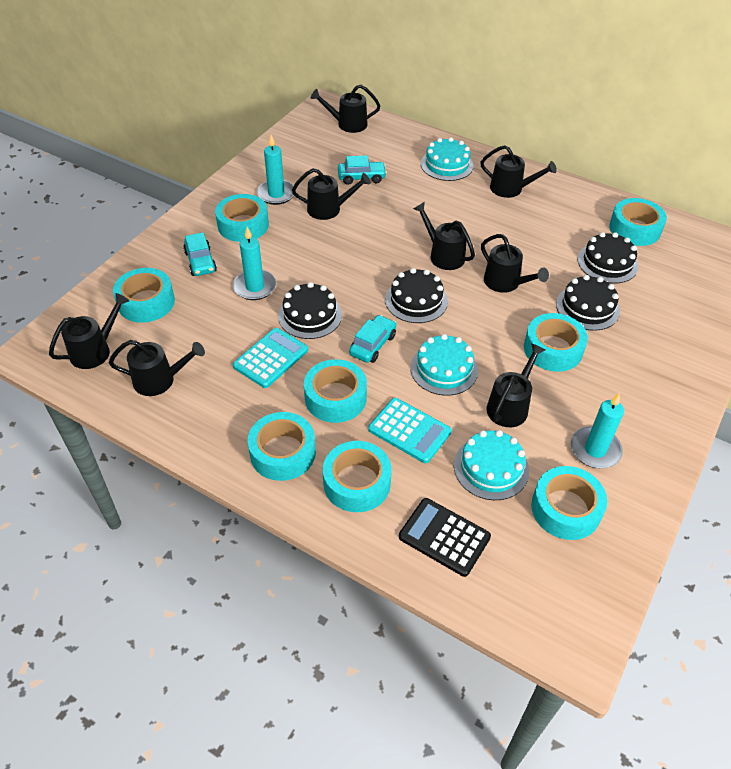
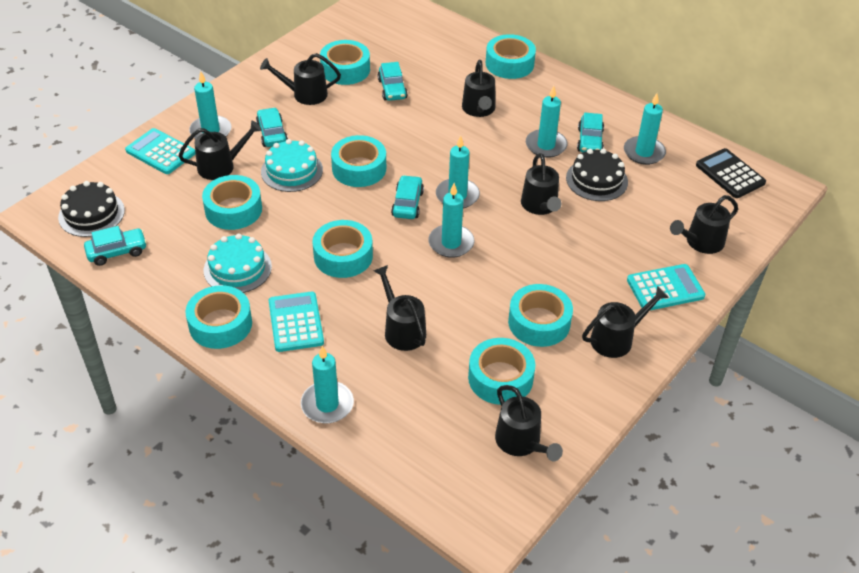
black cake: [278,282,342,339] [385,268,448,323] [556,275,620,331] [578,232,638,284] = 4 -> [58,181,125,237] [566,149,628,201] = 2
turquoise cake: [410,334,478,396] [421,137,473,181] [454,430,529,500] = 3 -> [204,234,272,293] [261,139,323,192] = 2
turquoise calculator: [233,328,308,388] [368,398,452,463] = 2 -> [125,128,196,174] [268,292,324,352] [627,264,705,310] = 3
turquoise candle: [233,227,277,300] [257,135,296,205] [570,393,624,469] = 3 -> [189,71,232,139] [301,346,354,423] [428,183,475,258] [436,135,480,209] [526,86,568,158] [624,93,666,165] = 6
turquoise car: [183,232,217,276] [338,155,387,185] [349,315,396,363] = 3 -> [84,226,147,266] [256,107,288,147] [377,62,408,101] [391,175,424,219] [577,113,604,153] = 5

